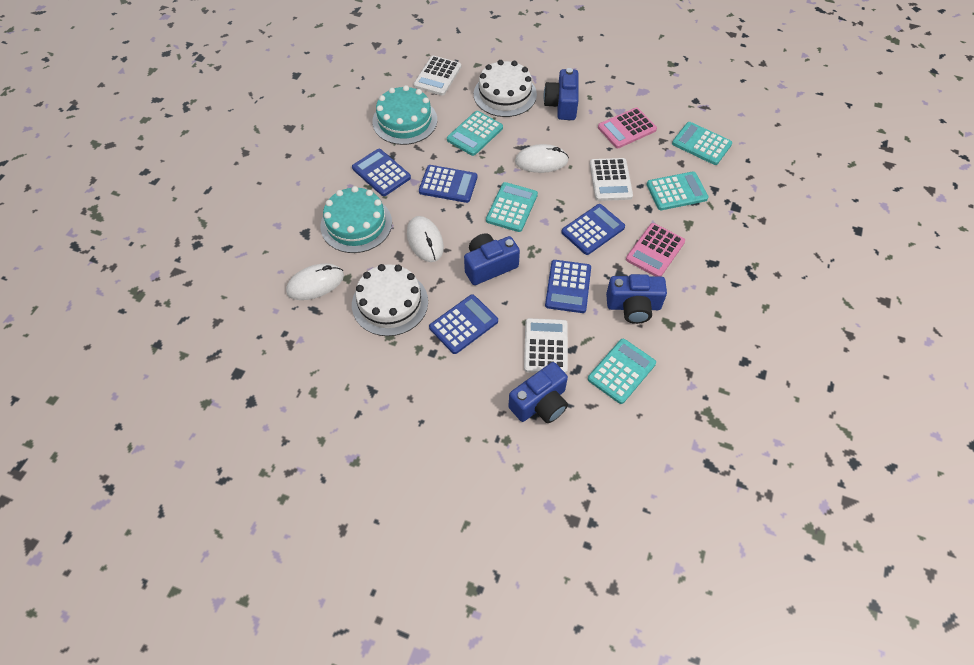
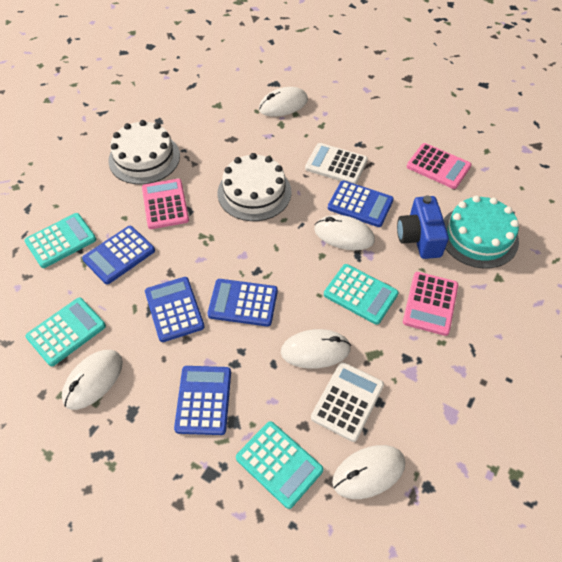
blue camera: [464,233,520,285] [509,362,568,423] [543,68,579,120] [606,274,667,324] = 4 -> [397,196,449,259] = 1
pink calculator: [598,108,657,148] [626,223,685,277] = 2 -> [142,179,189,229] [403,272,458,336] [407,143,472,189] = 3
turquoise cake: [320,186,392,253] [372,85,437,145] = 2 -> [443,195,519,269] = 1
turquoise calculator: [447,111,503,156] [486,182,538,232] [588,339,656,404] [646,171,708,210] [672,122,732,165] = 5 -> [24,213,96,268] [25,298,106,366] [236,421,323,509] [324,264,399,325] = 4
white calculator: [414,56,461,96] [524,318,568,373] [590,158,633,201] = 3 -> [305,143,368,184] [311,362,384,442] = 2
white mouse: [286,263,344,300] [407,216,444,262] [515,144,569,173] = 3 -> [62,350,123,410] [259,87,308,117] [281,329,351,369] [314,215,375,250] [332,445,405,499] = 5

